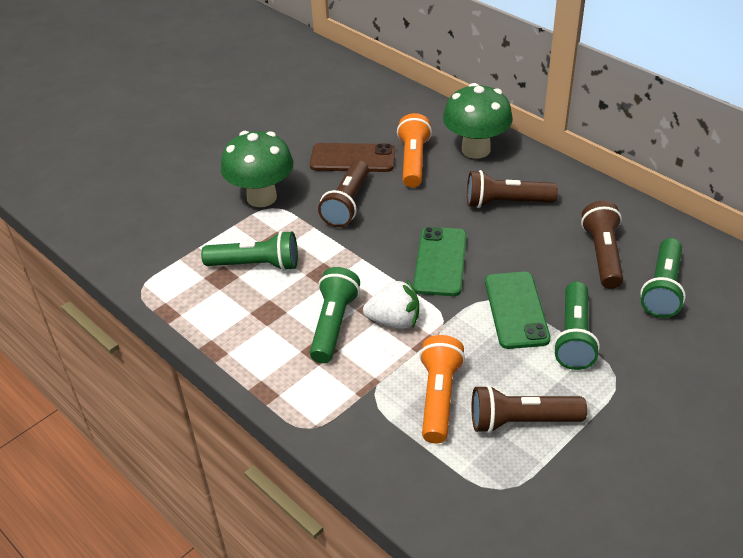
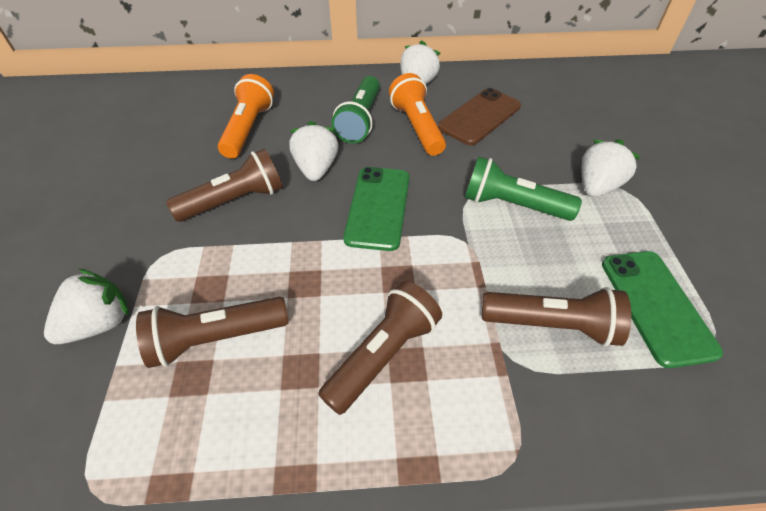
green flashlight: [201,231,298,271] [310,267,360,363] [553,282,600,370] [640,238,686,318] = 4 -> [331,76,380,143] [465,156,582,221] = 2
green mushroom: [221,131,293,207] [443,83,513,159] = 2 -> none = 0
white strawberry: [363,279,419,329] = 1 -> [44,269,129,344] [289,121,338,181] [400,40,440,84] [581,139,641,197] = 4

